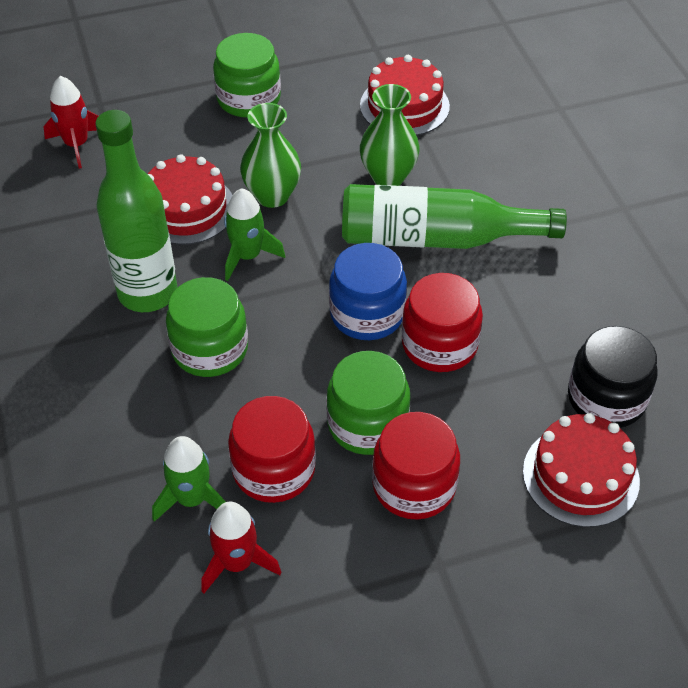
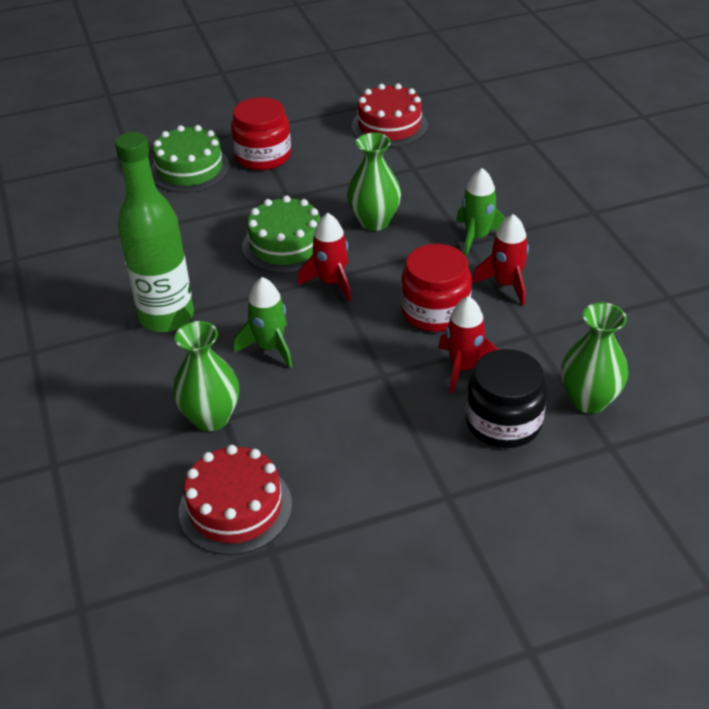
blue jar: [329,243,407,340] = 1 -> none = 0
green bottle: [95,110,177,312] [342,184,567,249] = 2 -> [115,132,194,332] = 1
green cake: none = 0 -> [151,125,230,193] [242,196,320,273] = 2
green jar: [166,277,248,377] [213,33,281,118] [327,351,410,455] = 3 -> none = 0
green vase: [240,103,301,208] [360,84,420,186] = 2 -> [173,321,239,431] [347,133,401,231] [561,303,628,414] = 3
red cake: [148,154,232,245] [360,55,450,136] [523,413,640,527] = 3 -> [179,445,292,555] [352,84,428,147] = 2
red jar: [228,396,316,503] [372,412,460,520] [402,273,483,372] = 3 -> [231,97,291,170] [401,244,472,332] = 2
red rocket: [44,76,98,168] [201,502,281,593] = 2 -> [298,213,351,301] [439,296,499,393] [472,214,529,306] = 3

